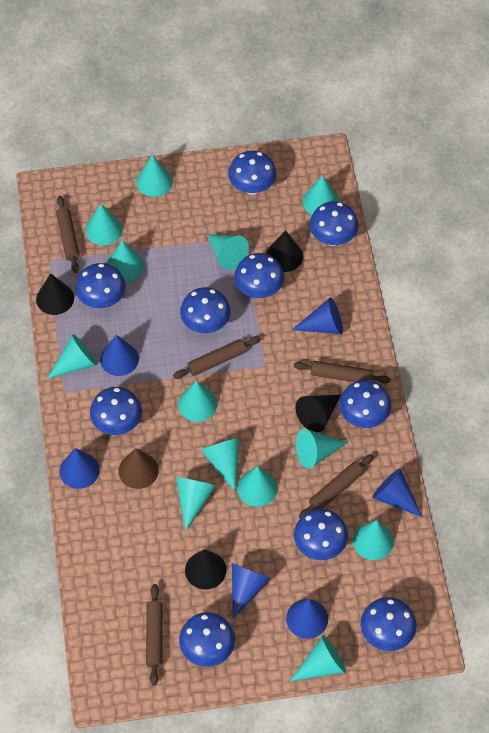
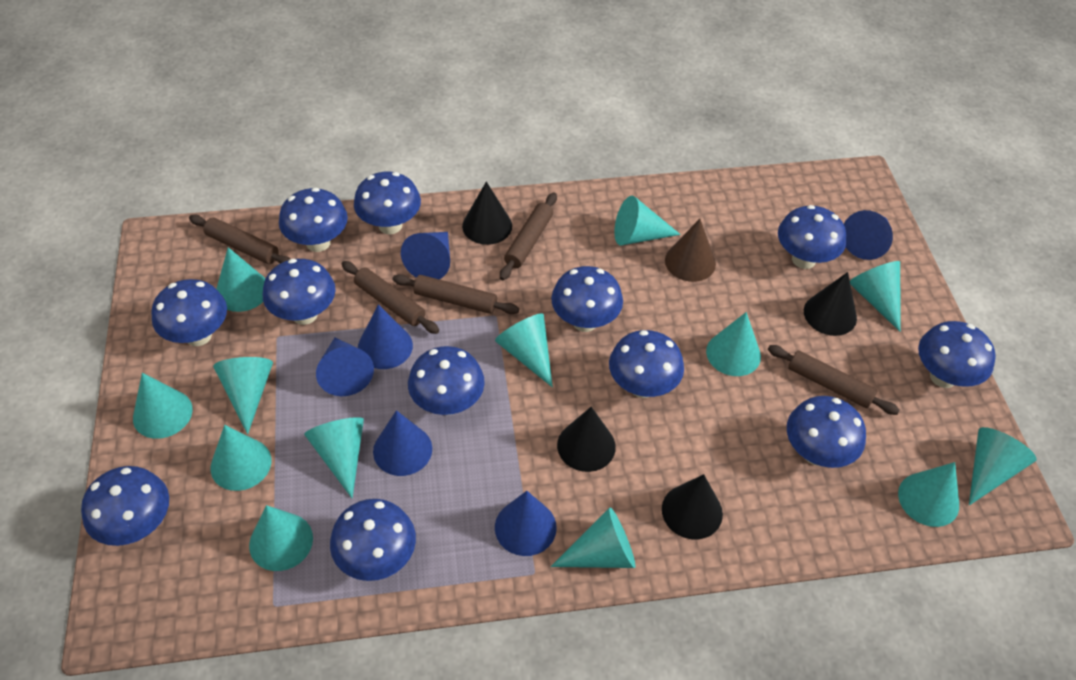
blue mushroom: [76,263,126,308] [90,387,142,435] [179,612,235,667] [180,287,231,333] [228,151,277,195] [234,253,284,298] [294,509,348,560] [310,201,359,246] [339,380,391,428] [361,597,416,651] = 10 -> [81,466,169,546] [151,279,227,346] [262,259,336,325] [279,188,348,252] [330,499,416,581] [354,171,421,234] [408,346,485,415] [551,266,623,332] [609,330,684,398] [778,205,846,269] [787,396,866,468] [918,321,996,388] = 12

